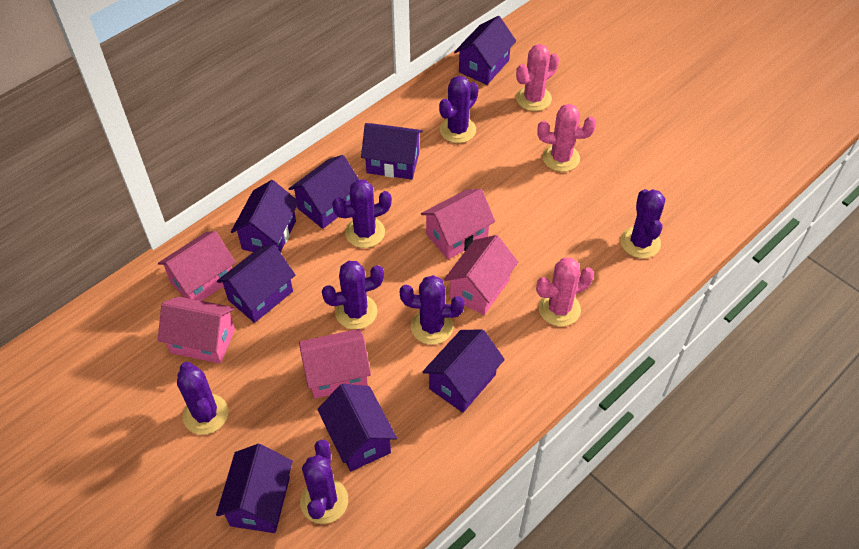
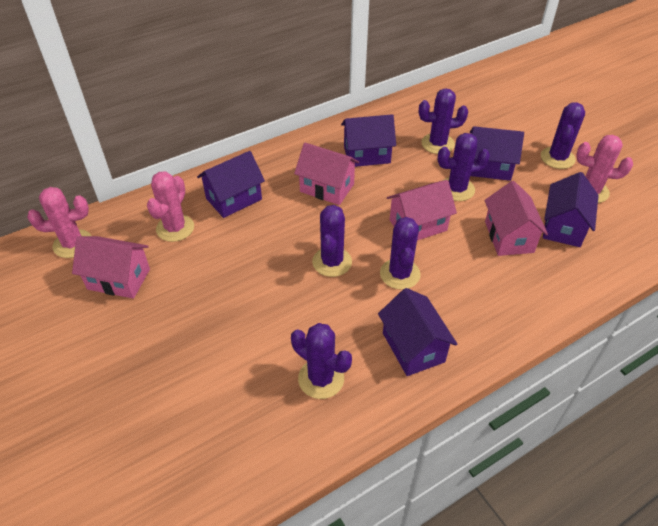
pink house: [158,231,236,301] [158,296,235,364] [299,329,371,399] [421,189,495,259] [444,235,518,315] = 5 -> [72,236,150,299] [294,143,359,205] [387,180,457,240] [485,181,548,256] = 4
purple cactus: [177,362,228,435] [300,440,348,524] [322,261,384,330] [332,180,392,248] [400,275,465,345] [439,76,479,143] [621,189,665,258] = 7 -> [291,323,352,399] [312,205,352,277] [380,217,420,290] [419,88,468,154] [437,133,490,201] [541,103,585,169] = 6
purple house: [216,444,293,533] [217,245,295,323] [231,180,299,253] [289,155,359,229] [317,384,397,472] [361,123,423,180] [422,329,505,413] [454,16,516,85] = 8 -> [197,151,265,218] [341,114,396,167] [378,288,458,376] [470,126,524,181] [543,172,599,247] = 5

